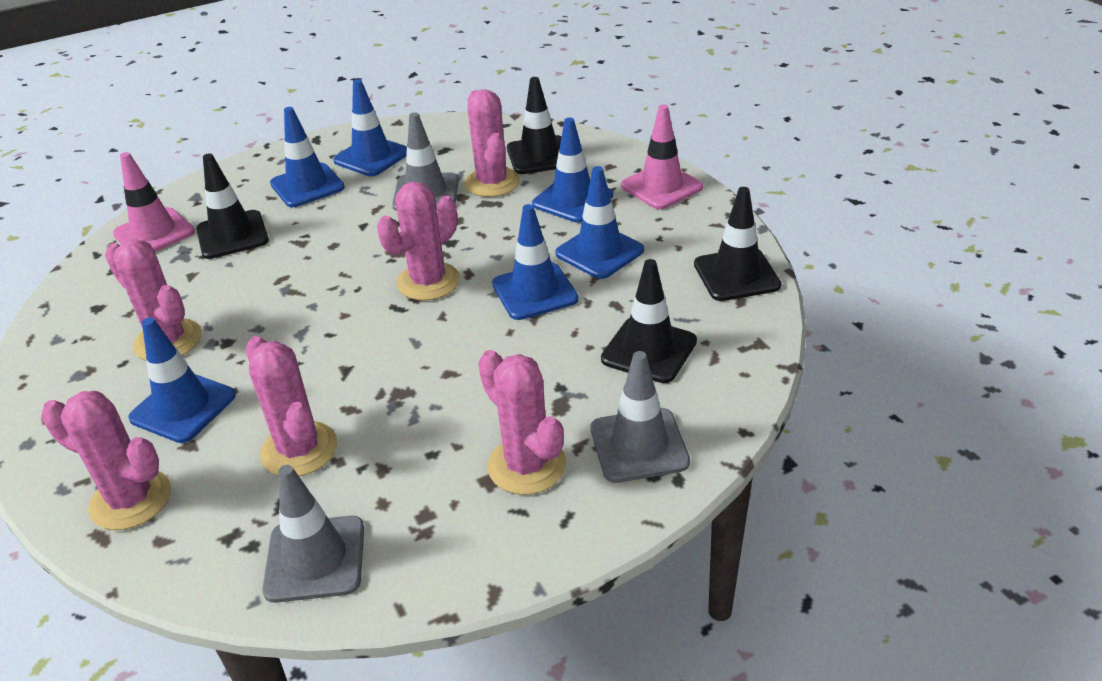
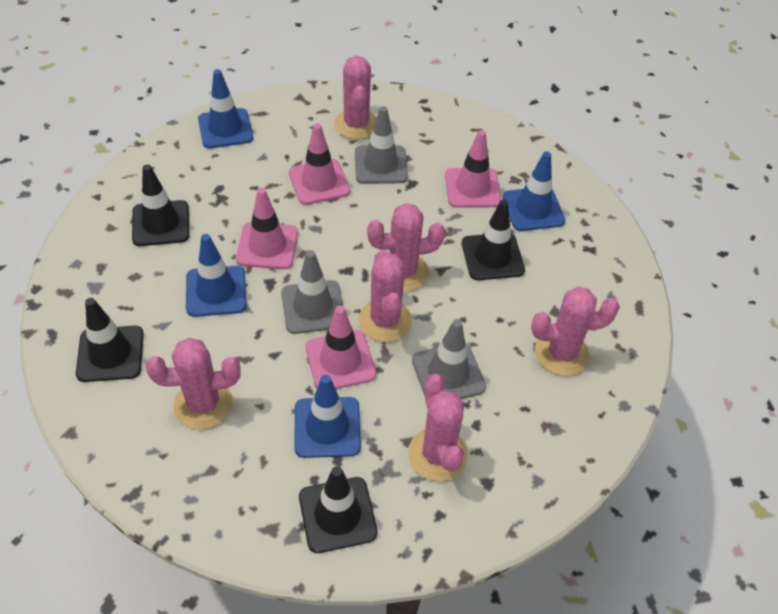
blue traffic cone: [128,317,236,443] [270,107,345,207] [333,79,407,176] [492,204,579,320] [532,118,613,223] [555,166,644,279] = 6 -> [186,234,246,317] [198,69,254,148] [294,375,361,458] [503,151,565,231] = 4
pink traffic cone: [113,152,195,252] [621,104,703,209] = 2 -> [236,188,298,269] [289,123,350,205] [305,306,376,389] [445,130,501,208] = 4

